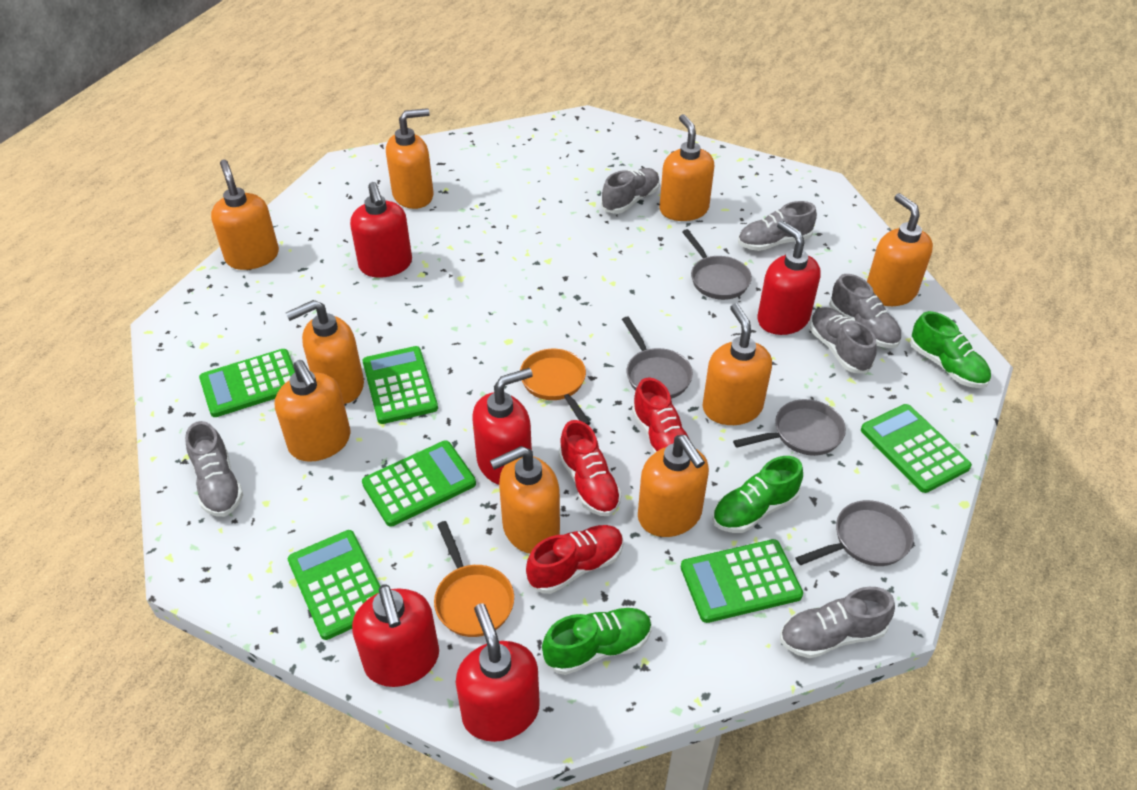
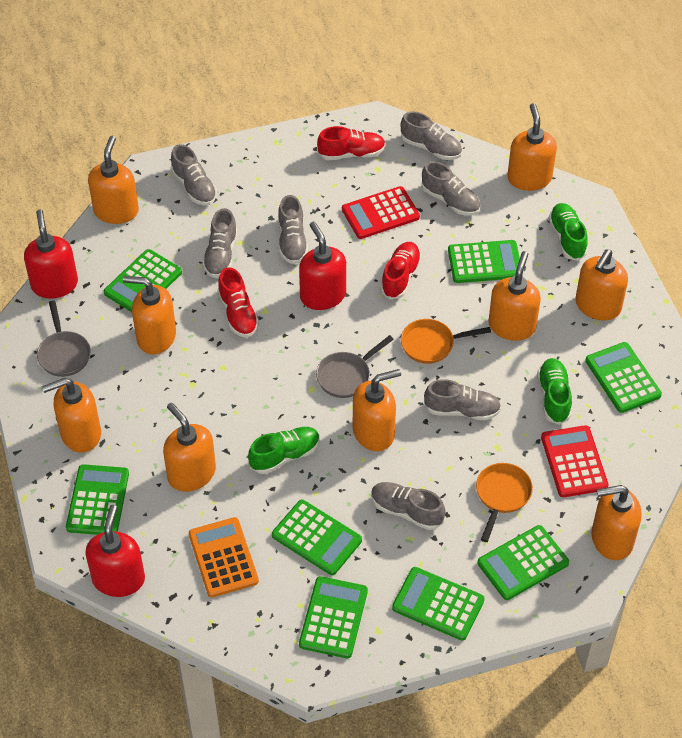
green calculator: [199,349,295,417] [288,530,380,640] [362,440,476,527] [363,346,438,424] [681,539,803,623] [861,404,972,493] = 6 -> [66,464,129,535] [104,249,182,312] [272,500,362,575] [299,576,368,658] [392,567,485,641] [448,240,520,283] [477,525,569,600] [585,342,662,413] = 8
grey pan: [622,316,693,399] [682,229,752,300] [733,399,846,456] [795,500,914,566] = 4 -> [37,300,91,377] [316,335,394,398] = 2
grey shoe: [185,421,243,517] [601,168,660,214] [738,201,817,251] [780,587,895,658] [810,307,877,373] [829,274,902,348] = 6 -> [171,144,217,205] [202,208,238,278] [278,195,308,264] [371,482,446,530] [401,111,462,160] [421,161,480,216] [424,379,501,420] = 7
orange calculator: none = 0 -> [189,517,259,598] = 1
red calculator: none = 0 -> [342,186,420,239] [541,425,609,497] = 2
red soap dispenser: [350,182,412,278] [352,584,439,687] [456,603,540,742] [472,368,533,485] [758,220,821,335] = 5 -> [24,210,78,298] [85,505,145,597] [299,222,346,310] = 3

